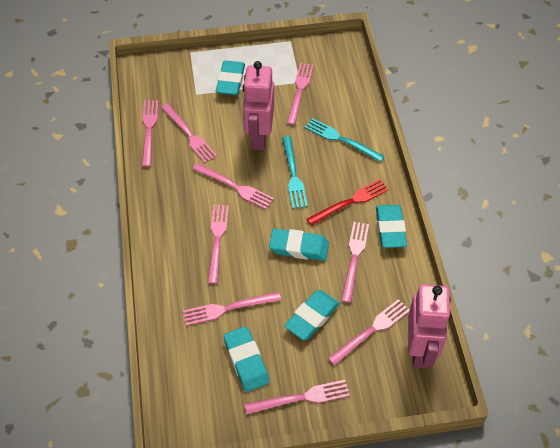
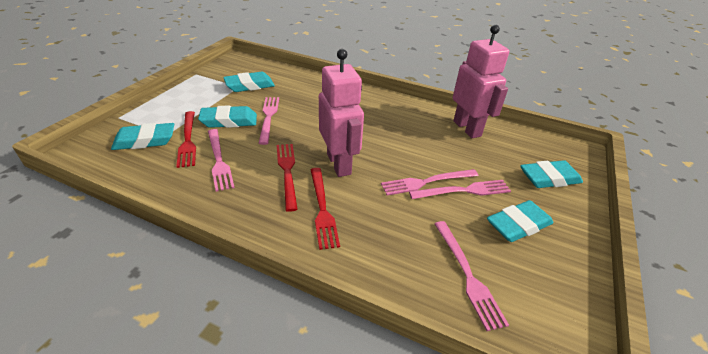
pink fork: [142,100,158,167] [161,103,217,163] [183,292,281,326] [192,163,274,210] [208,205,229,284] [244,380,350,414] [287,63,314,125] [328,299,410,366] [341,222,369,303] = 9 -> [208,129,235,192] [258,97,279,145] [381,169,478,196] [409,180,511,199] [435,221,509,331] = 5
red fork: [306,179,389,226] = 1 -> [176,111,196,168] [277,144,298,212] [311,168,340,250] = 3
turquoise fork: [282,136,308,209] [305,118,385,162] = 2 -> none = 0

